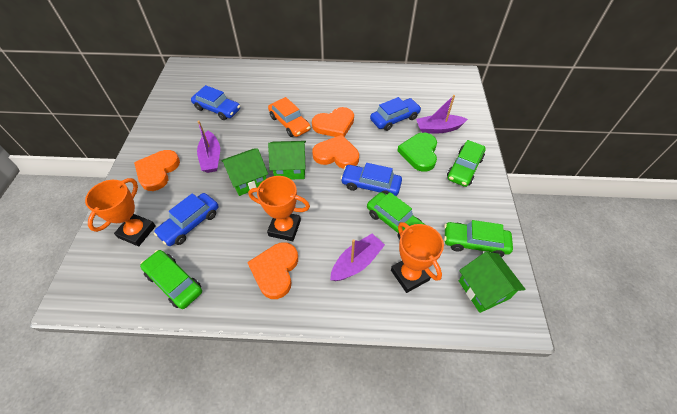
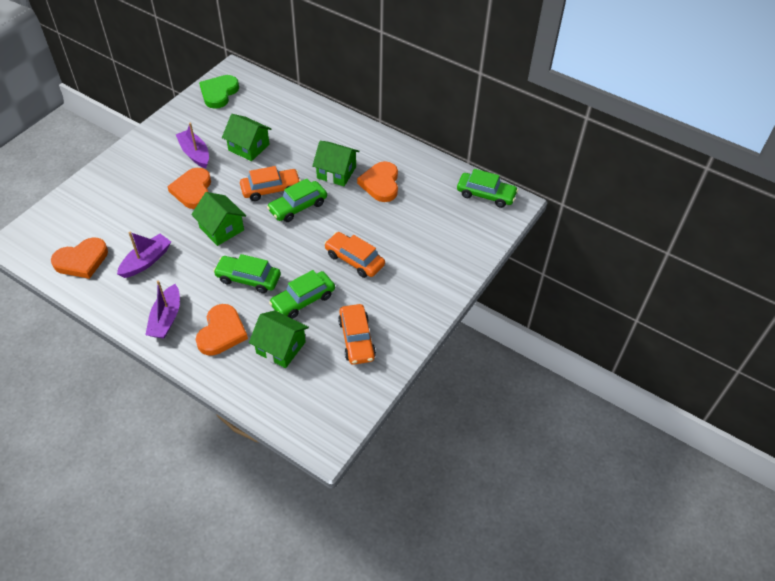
blue car: [154,193,219,246] [191,85,240,120] [341,163,402,196] [370,97,421,131] = 4 -> none = 0
green house: [221,148,268,196] [268,141,306,179] [459,252,526,313] = 3 -> [191,192,246,246] [222,114,271,161] [249,310,309,368] [312,141,359,186] = 4
orange car: [268,97,311,137] = 1 -> [240,166,301,201] [324,232,385,278] [338,304,376,365] = 3
orange trophy: [85,178,156,246] [248,176,310,241] [391,222,444,293] = 3 -> none = 0

